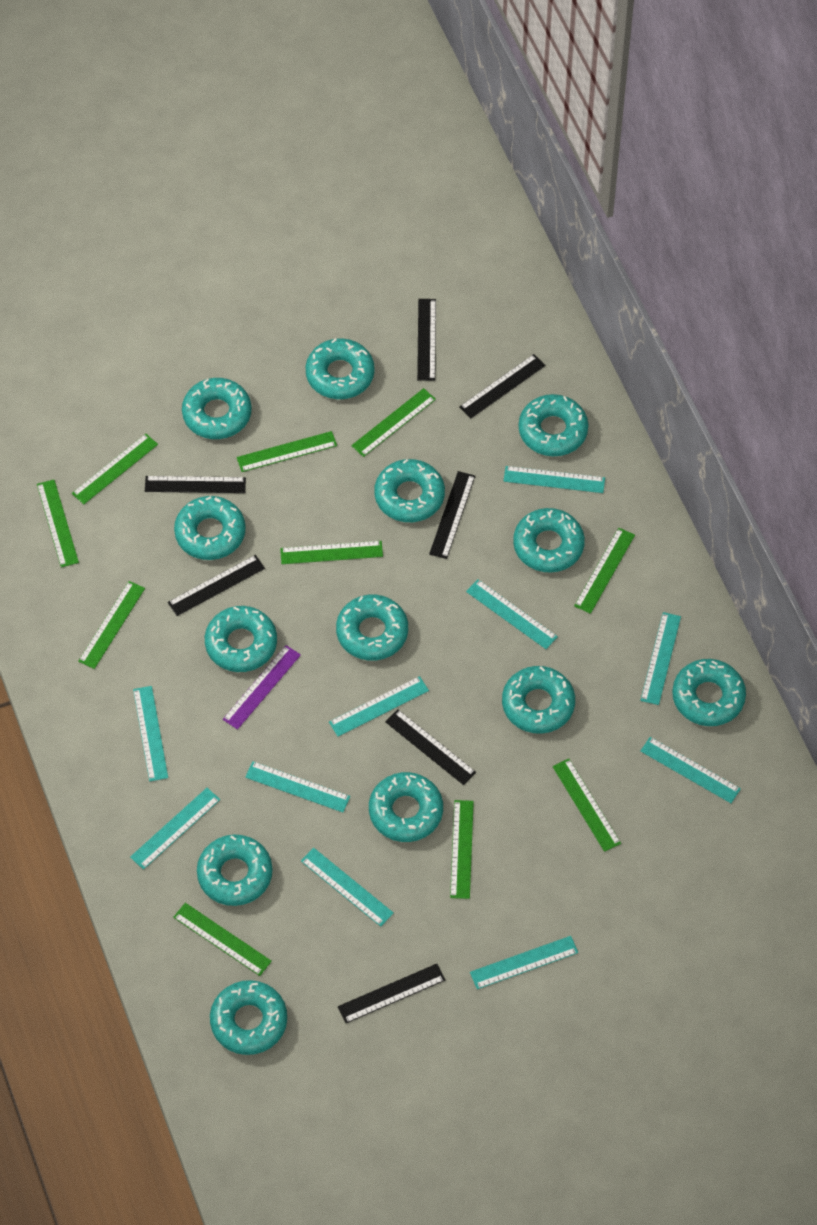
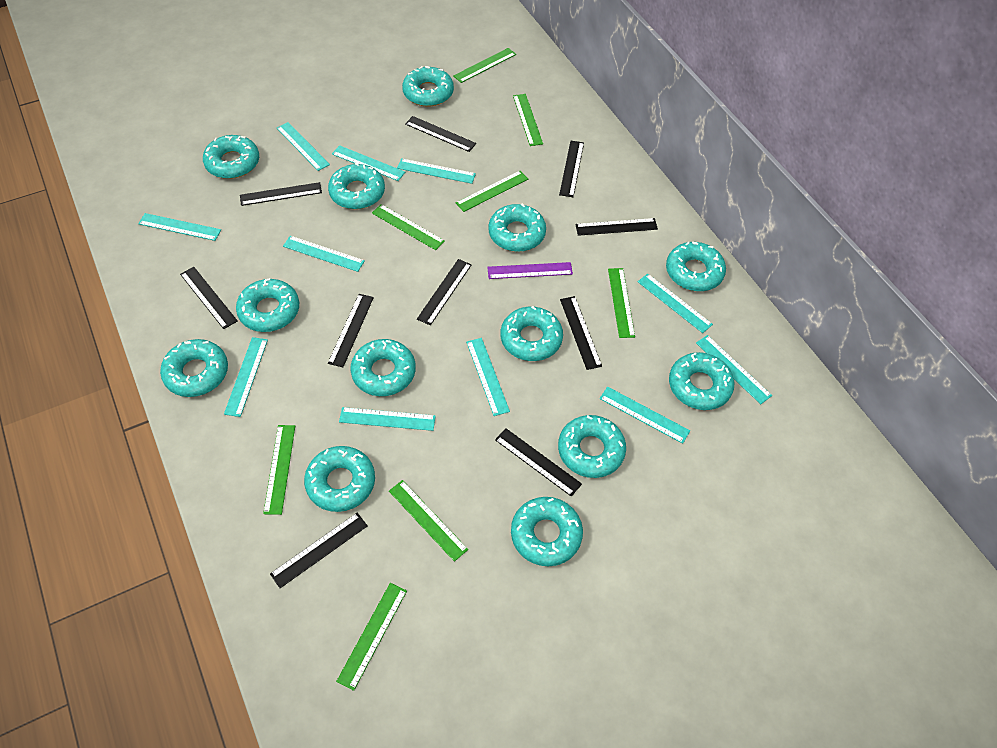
black ruler: [145,476,246,493] [168,555,265,616] [338,964,445,1023] [385,709,476,785] [417,299,436,381] [429,471,475,559] [459,354,546,418] = 7 -> [180,267,238,329] [240,182,322,206] [270,513,368,588] [328,294,374,367] [405,116,476,152] [417,259,472,325] [495,428,582,497] [559,141,584,197] [560,296,602,370] [575,218,658,236] = 10
green ruler: [37,480,79,567] [72,434,158,505] [78,581,145,669] [173,903,272,976] [237,431,337,472] [280,541,383,564] [351,388,436,457] [450,800,474,899] [552,759,621,852] [574,528,635,614] = 10 -> [263,425,295,515] [336,583,407,691] [372,204,445,250] [389,480,468,562] [454,48,516,83] [456,171,528,212] [513,94,543,146] [608,268,635,338] = 8
turquoise ruler: [130,788,220,870] [133,686,168,781] [245,761,350,812] [301,848,394,927] [329,676,429,737] [466,579,558,649] [470,936,578,989] [504,466,605,493] [640,612,681,705] [640,737,741,803] = 10 -> [138,213,221,241] [224,337,268,417] [277,122,330,171] [283,236,365,272] [332,145,405,181] [339,407,436,431] [397,158,476,184] [466,338,510,416] [600,387,690,444] [638,274,713,333] [696,335,772,404] = 11

